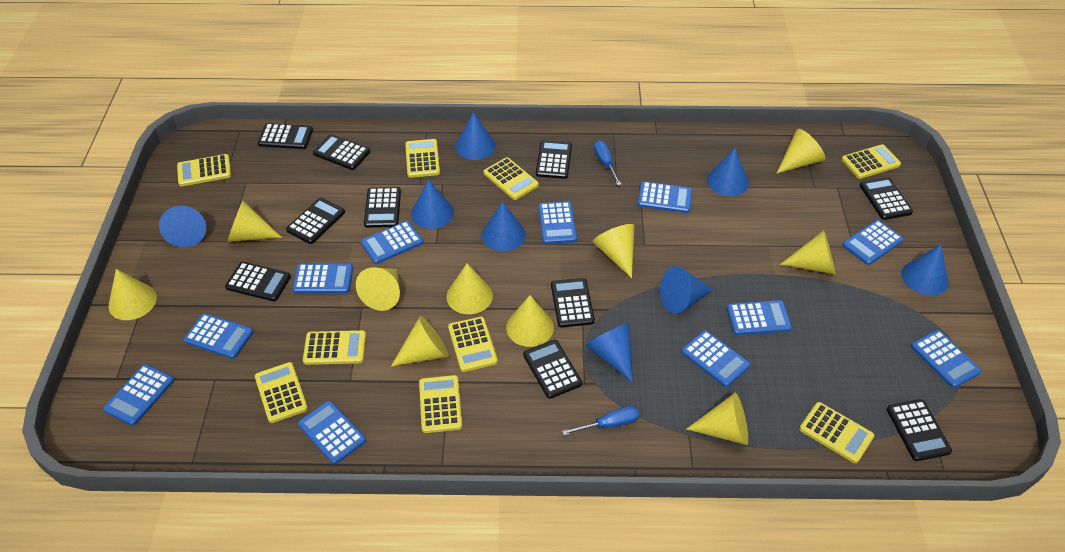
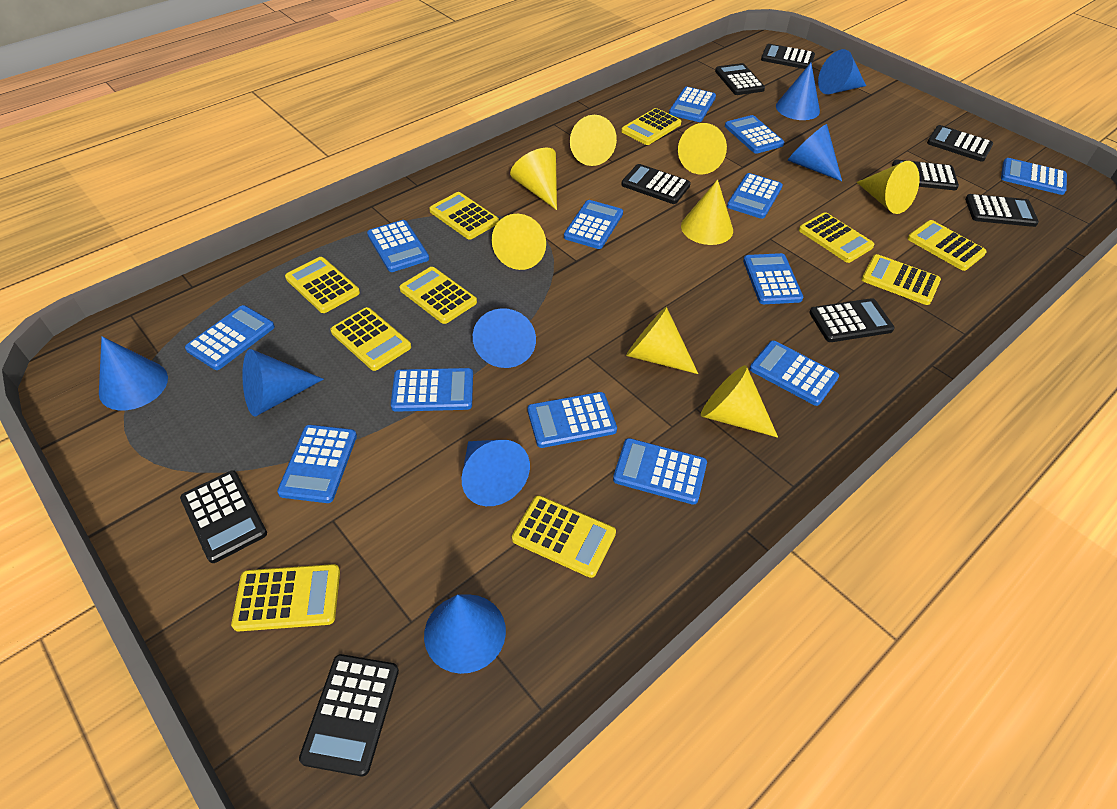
black calculator: [225,262,291,301] [258,123,313,149] [286,198,345,244] [313,134,370,170] [364,187,401,228] [523,340,582,399] [536,140,572,179] [551,278,595,328] [860,177,913,220] [887,399,952,461] = 10 -> [180,470,267,563] [299,654,399,776] [621,164,691,204] [715,63,765,95] [761,44,815,69] [809,298,895,342] [892,160,959,190] [927,125,993,162] [965,194,1039,227] = 9
blue calculator: [103,364,174,426] [184,313,253,359] [292,264,353,293] [298,401,366,465] [361,221,423,264] [538,201,577,244] [637,181,692,213] [681,330,750,387] [727,300,792,335] [842,220,903,265] [911,330,981,388] = 11 -> [185,305,275,370] [277,425,357,503] [367,220,429,272] [391,368,473,412] [528,392,617,448] [564,200,623,249] [613,438,707,505] [669,87,716,122] [725,115,784,154] [727,173,783,219] [743,253,803,304] [750,341,839,406] [1001,158,1067,195] = 13
blue screwdriver: [562,406,639,435] [594,140,621,185] = 2 -> none = 0
yellow calculator: [177,154,231,186] [255,362,308,423] [303,330,366,365] [405,139,440,178] [419,375,462,433] [448,317,498,372] [484,157,539,200] [799,402,874,463] [842,144,901,179] = 9 -> [231,564,340,632] [285,257,360,313] [330,307,411,371] [399,267,477,324] [429,192,499,240] [512,495,616,578] [621,108,681,145] [799,212,874,263] [861,254,941,305] [907,220,987,271] = 10
yellow cone: [109,269,157,320] [227,200,282,242] [356,267,400,311] [391,316,449,367] [446,263,493,314] [506,295,554,347] [593,224,635,278] [686,393,748,445] [776,129,825,174] [780,230,835,275] = 10 -> [492,214,546,270] [510,148,557,210] [570,115,617,166] [626,307,698,374] [678,123,727,174] [681,179,733,245] [701,365,778,438] [857,161,920,214] = 8

